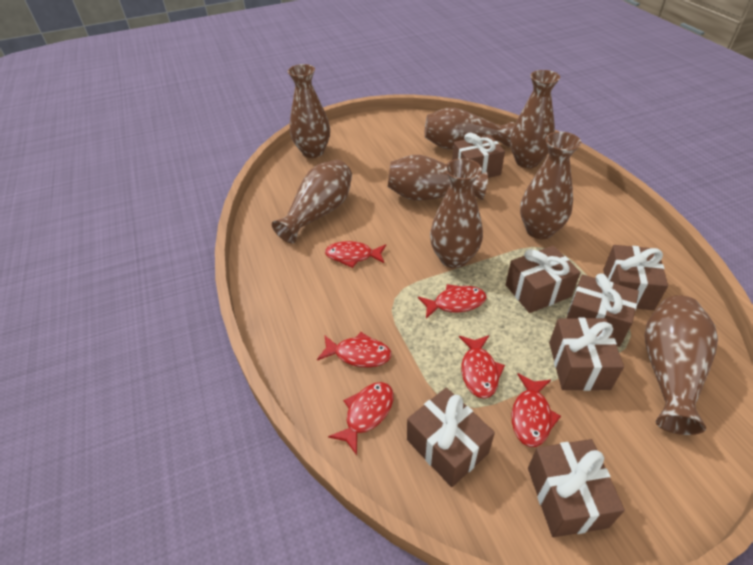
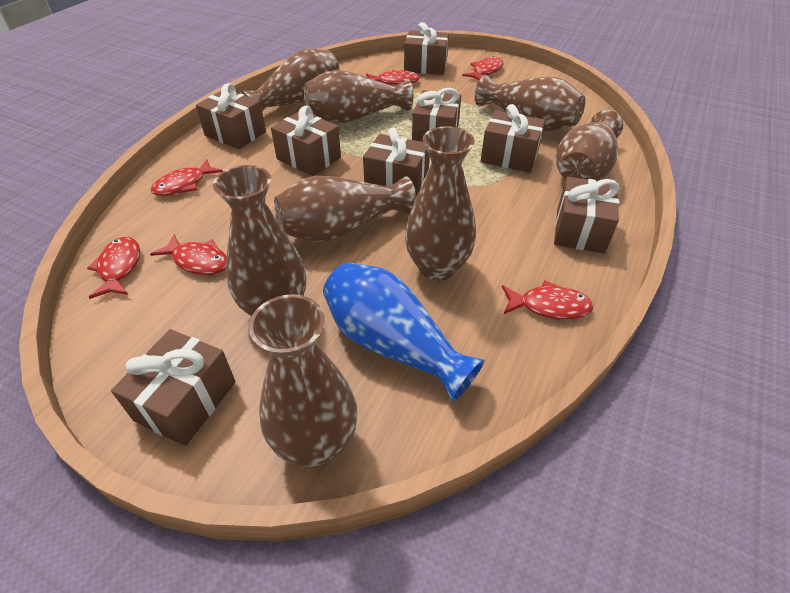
blue vase: none = 0 -> [323,263,484,402] = 1
brown gift: [407,388,495,487] [452,133,505,178] [506,246,581,313] [528,439,625,537] [549,317,624,391] [566,273,639,347] [603,245,668,311] = 7 -> [111,329,236,446] [196,83,266,149] [271,106,341,176] [363,128,430,197] [404,22,449,75] [412,88,461,142] [480,104,545,173] [554,177,619,254] = 8

